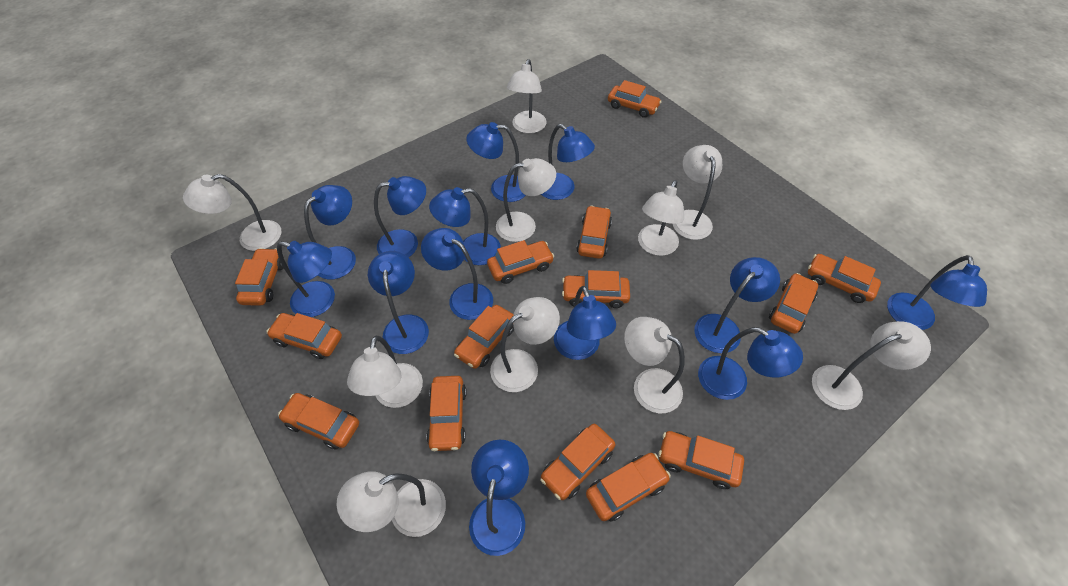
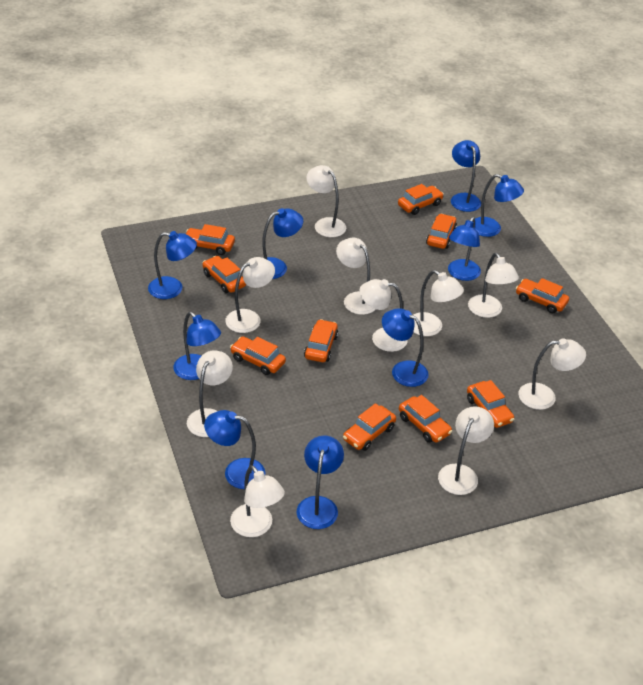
blue lamp: [277,241,335,317] [304,185,356,280] [368,251,429,354] [374,176,426,257] [421,228,493,320] [429,187,501,265] [466,122,526,202] [469,440,529,556] [541,124,595,200] [554,286,616,360] [695,257,780,353] [698,327,803,400] [887,255,987,330] = 13 -> [148,231,197,299] [173,312,221,380] [204,410,265,489] [262,208,303,279] [297,435,344,529] [382,308,429,387] [448,217,481,281] [451,140,481,212] [475,174,524,237] = 9
orange car: [235,248,283,306] [267,313,342,359] [278,393,359,450] [426,376,467,451] [454,305,514,369] [487,240,554,284] [540,424,615,500] [562,270,630,308] [576,206,612,259] [586,453,671,522] [608,80,662,118] [658,431,744,489] [769,273,818,334] [808,254,881,303] = 14 -> [186,224,235,255] [203,256,246,293] [230,336,286,375] [304,319,338,362] [343,403,396,451] [398,184,444,215] [399,395,452,443] [426,214,457,249] [467,380,514,428] [516,278,569,313] = 10

